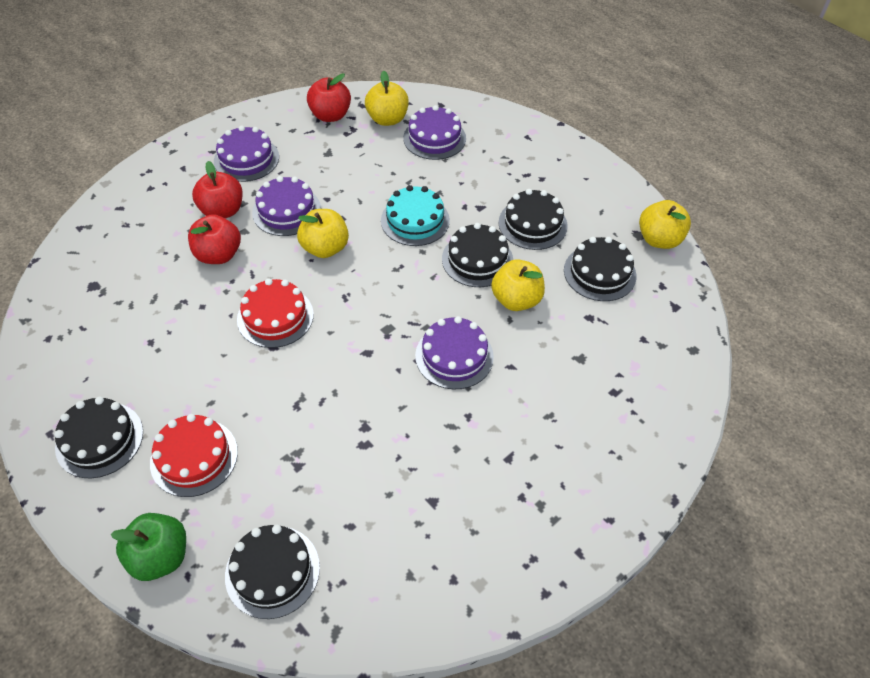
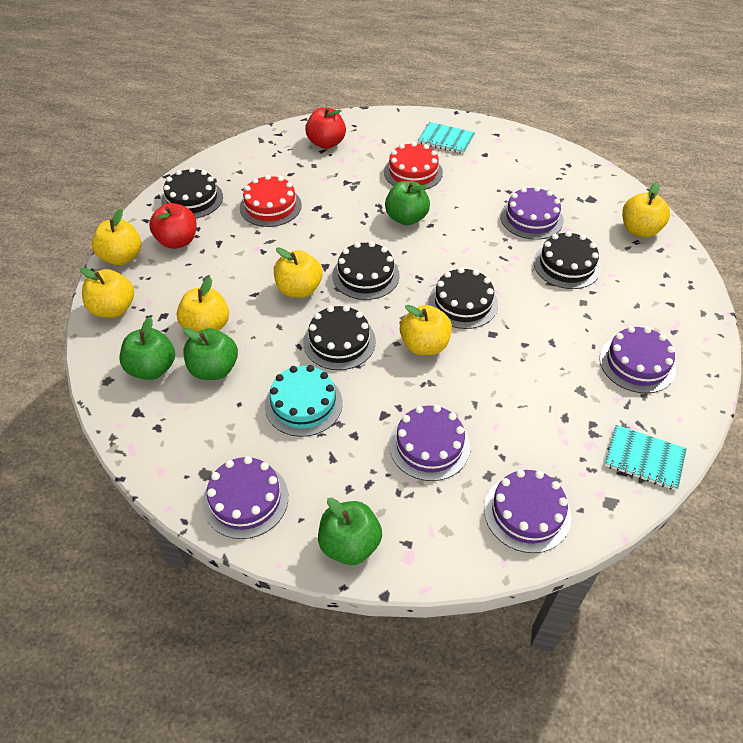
green apple: [111,513,186,581] = 1 -> [120,317,175,380] [183,328,238,380] [318,498,382,565] [385,181,430,225] = 4
purple cake: [214,126,279,182] [252,176,321,236] [403,105,466,160] [415,316,494,389] = 4 -> [203,456,289,539] [389,405,470,481] [484,469,571,553] [500,186,564,240] [600,326,676,393] = 5
red apple: [188,214,241,264] [192,161,243,218] [307,74,351,122] = 3 -> [149,203,197,249] [305,108,346,149] = 2
turquoise notebook: none = 0 -> [418,122,475,154] [604,425,687,490] = 2
yellow apple: [297,209,349,258] [365,71,409,126] [491,259,545,311] [639,200,691,249] = 4 -> [80,268,134,318] [92,209,141,265] [177,277,229,332] [274,247,322,298] [400,305,452,355] [622,183,670,238] = 6

